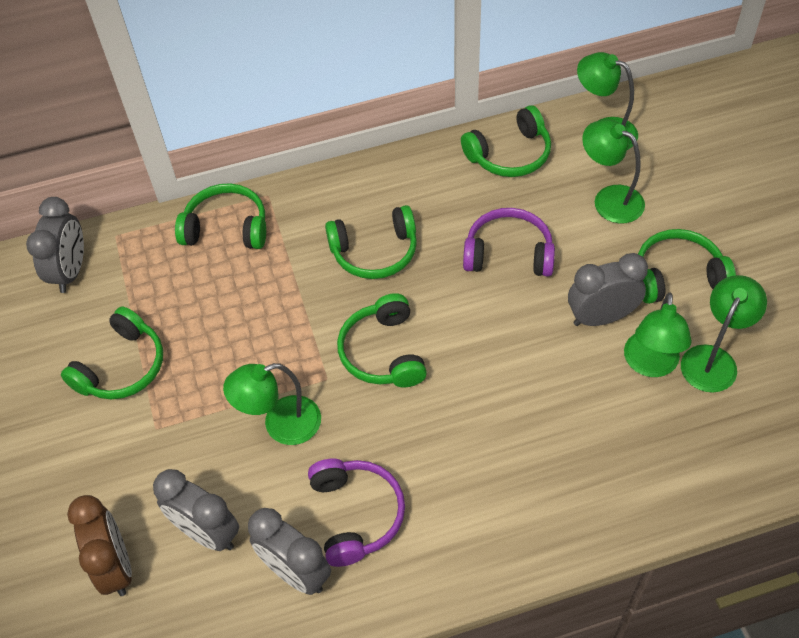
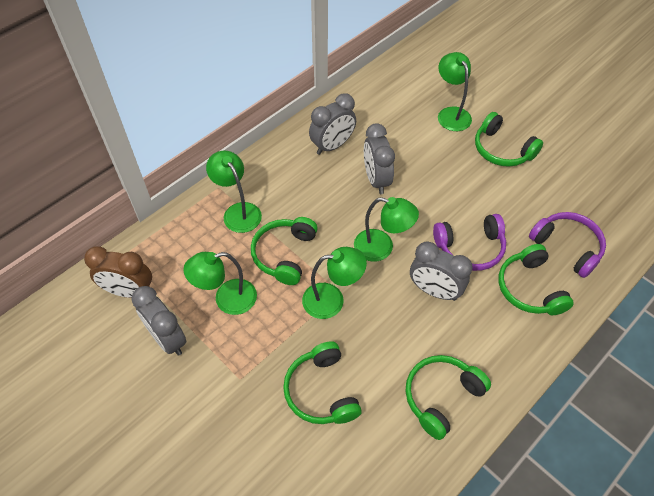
green headphones: [61,307,163,399] [175,183,266,249] [325,205,417,279] [337,293,427,387] [461,105,551,177] [638,229,736,304] = 6 -> [251,217,318,285] [283,341,362,424] [405,355,491,440] [475,112,543,167] [498,244,574,315] = 5

